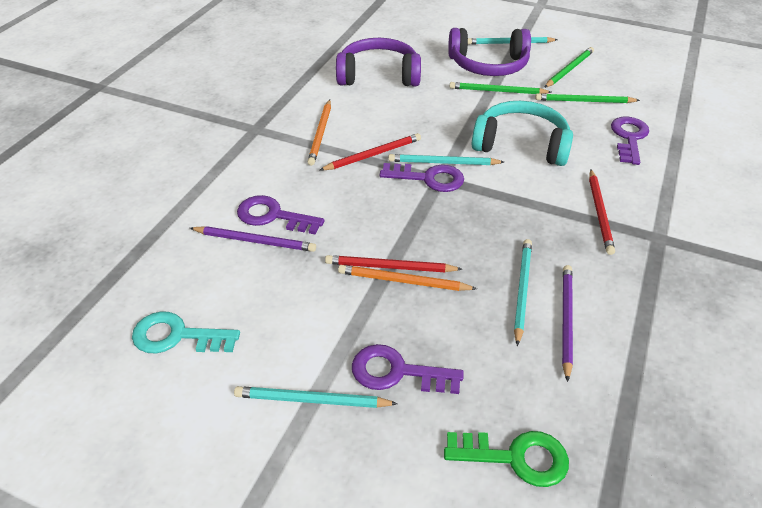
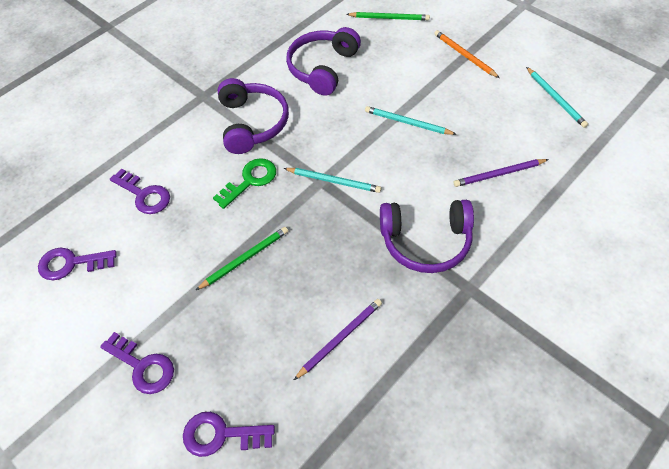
green pencil: [449,82,551,94] [535,93,640,103] [544,47,594,88] = 3 -> [196,227,288,290] [346,12,430,21] = 2
orange pencil: [308,100,331,166] [338,265,477,291] = 2 -> [434,30,500,78] = 1
purple headphones: [336,38,421,86] [448,28,531,76] = 2 -> [218,78,289,154] [286,27,361,96] [380,200,474,273] = 3
red pencil: [320,133,421,171] [325,255,462,272] [589,169,615,255] = 3 -> none = 0
turquoise headphones: [472,101,573,166] = 1 -> none = 0
turquoise key: [132,311,240,354] = 1 -> none = 0
turquoise pencil: [234,386,398,408] [388,154,504,165] [468,37,558,45] [514,239,532,346] = 4 -> [284,168,381,193] [365,106,457,135] [526,67,588,128] = 3

